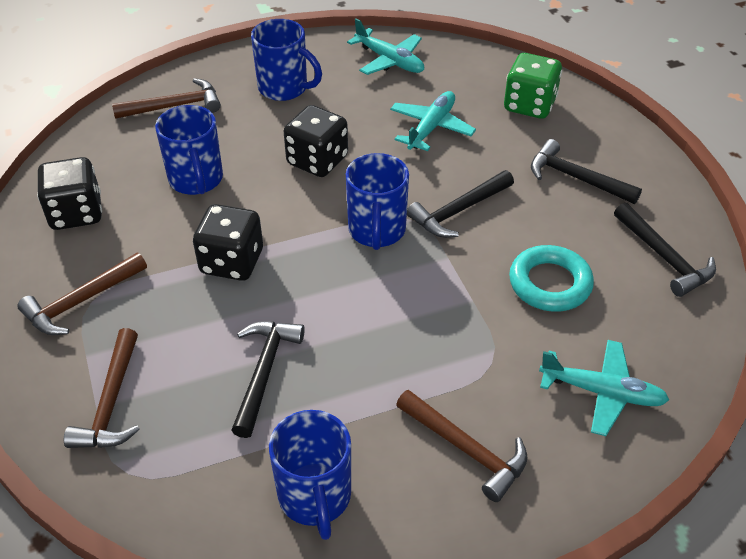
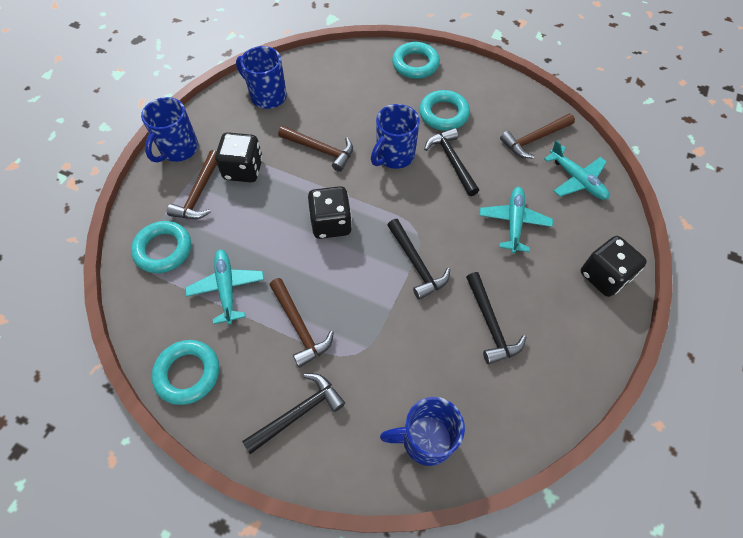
green dice: [504,53,562,119] = 1 -> none = 0
turquoise ring: [509,245,594,312] = 1 -> [131,221,191,273] [152,340,219,405] [392,42,440,79] [419,90,470,131] = 4

